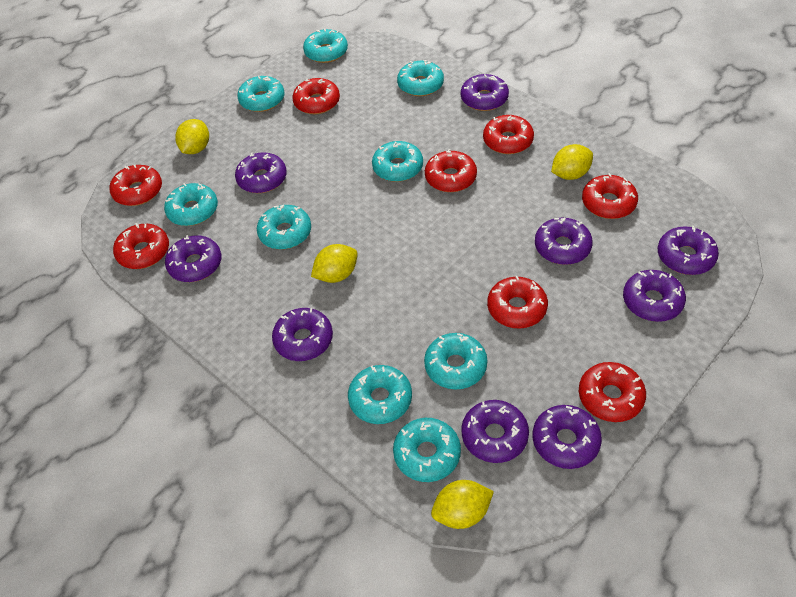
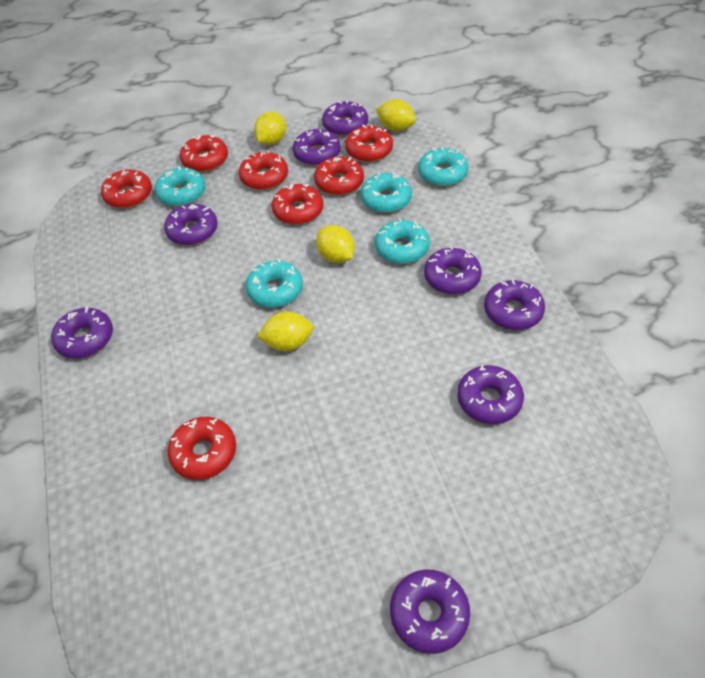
purple donut: [165,235,221,282] [235,152,287,193] [272,308,333,361] [461,74,509,111] [461,400,529,463] [533,405,602,469] [535,218,593,265] [623,270,686,322] [658,226,719,275] = 9 -> [51,306,113,359] [164,204,218,245] [292,129,341,166] [322,101,368,136] [390,570,470,654] [424,246,482,294] [457,365,524,424] [484,280,545,330] = 8
red donut: [109,165,162,206] [113,223,169,269] [292,78,340,114] [425,149,477,192] [483,115,534,154] [487,276,548,329] [579,362,646,422] [582,173,638,219] = 8 -> [101,169,152,208] [168,417,236,480] [180,135,228,172] [239,151,288,190] [272,184,323,225] [314,157,364,195] [345,125,393,162] = 7
turquoise donut: [164,183,218,226] [237,76,284,112] [257,205,311,249] [303,29,348,63] [348,365,412,424] [372,141,423,182] [393,418,461,482] [397,60,444,96] [424,333,488,389] = 9 -> [155,166,206,207] [246,259,303,308] [361,173,412,213] [375,219,430,264] [418,147,468,187] = 5

